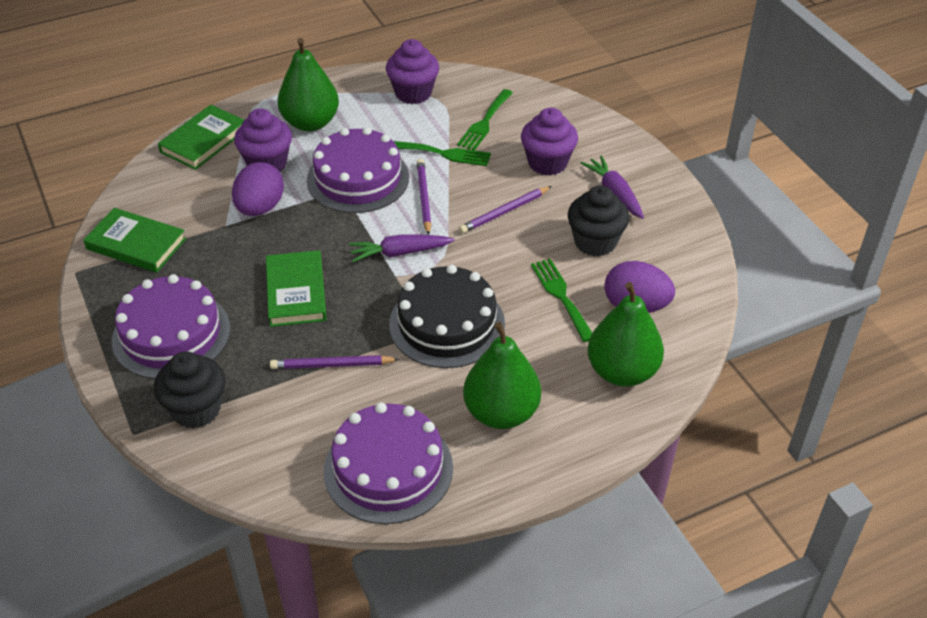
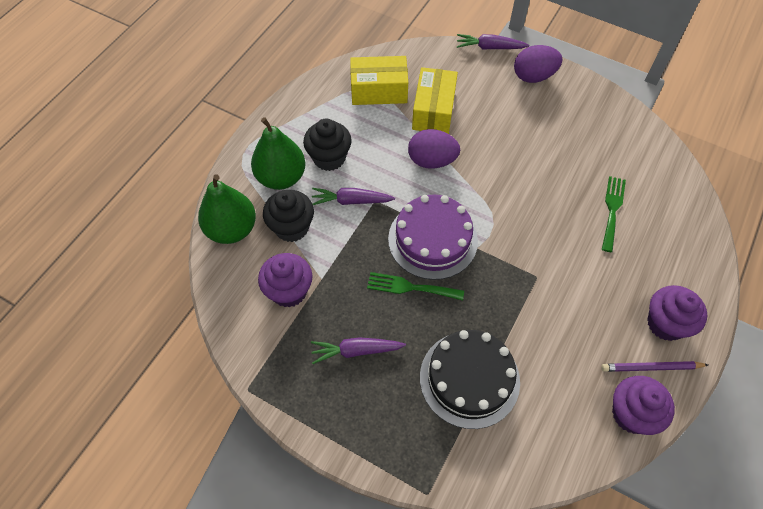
green book: [83,208,186,272] [158,105,244,170] [266,250,327,327] = 3 -> none = 0
green fork: [394,141,491,166] [457,89,513,150] [531,259,592,342] = 3 -> [367,272,464,300] [602,176,626,252] = 2
green pear: [278,38,339,131] [463,322,541,429] [587,282,664,387] = 3 -> [198,174,256,244] [251,117,306,190] = 2
purple cake: [112,274,230,379] [307,127,409,213] [324,402,453,524] = 3 -> [388,195,478,280] = 1
purple carrot: [349,234,455,262] [581,155,644,219] = 2 -> [311,338,406,364] [312,188,395,205] [457,34,529,50] = 3
purple pencil: [270,355,400,369] [417,159,431,235] [459,186,552,233] = 3 -> [601,361,708,372] = 1
yellow box: none = 0 -> [350,56,408,105] [412,67,458,134] = 2

